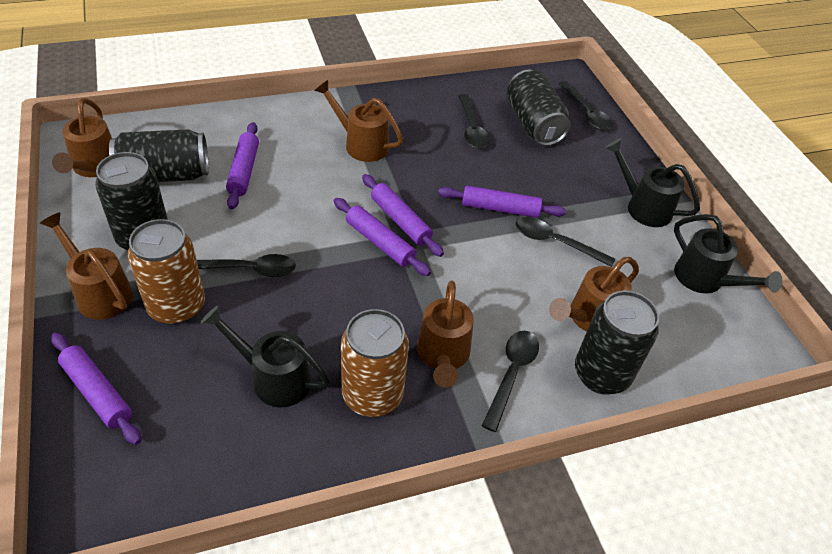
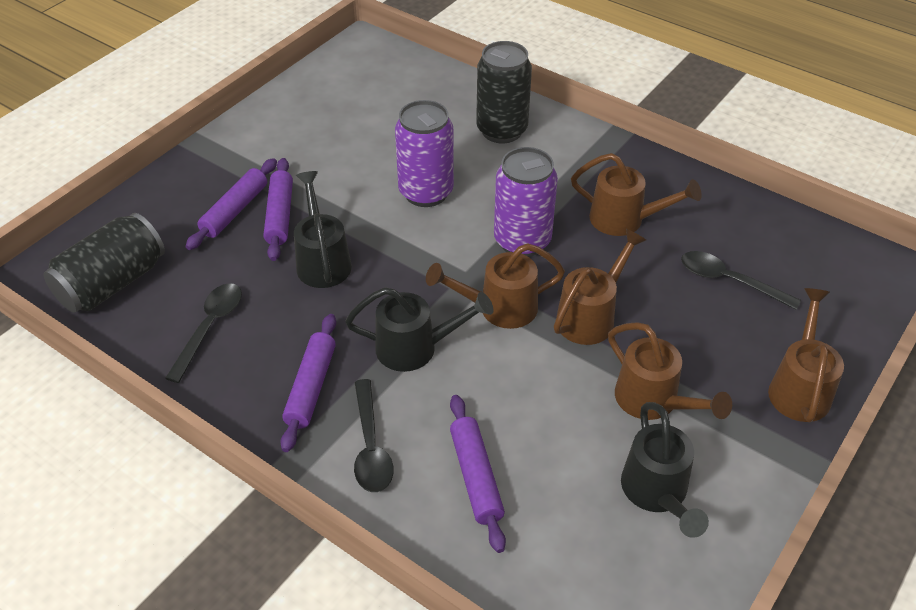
black can: [95,152,168,251] [109,129,209,182] [507,70,571,146] [575,291,659,395] = 4 -> [43,213,165,313] [476,41,532,143] = 2
black spoon: [197,254,296,277] [459,94,490,148] [482,331,539,432] [516,217,615,267] [558,81,612,130] = 5 -> [165,283,242,383] [354,379,394,492] [681,251,801,310] = 3
brown can: [128,219,205,325] [341,309,409,417] = 2 -> none = 0
purple can: none = 0 -> [395,100,454,207] [494,147,558,257] = 2
purple rolling pin: [51,333,141,445] [226,122,259,209] [334,198,431,276] [362,174,444,257] [438,185,566,218] = 5 -> [185,158,277,250] [263,158,293,261] [280,314,336,452] [450,395,506,553] = 4

